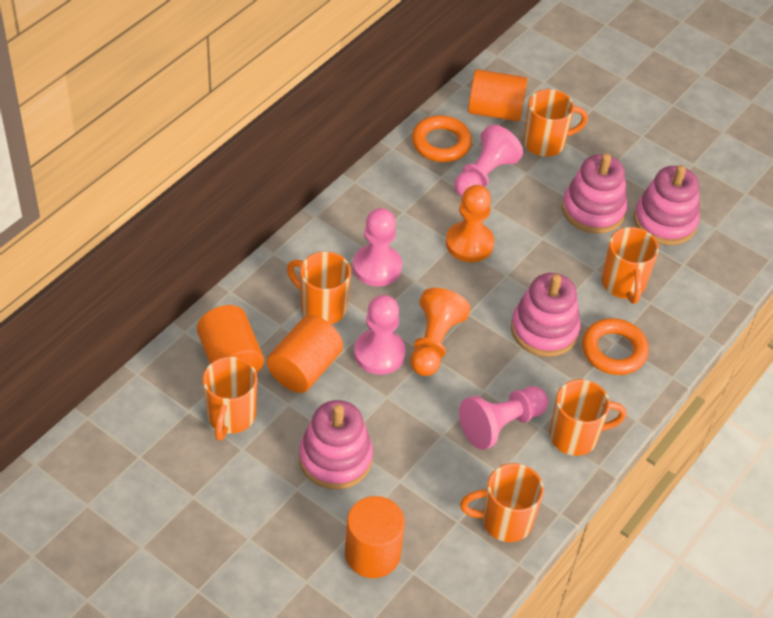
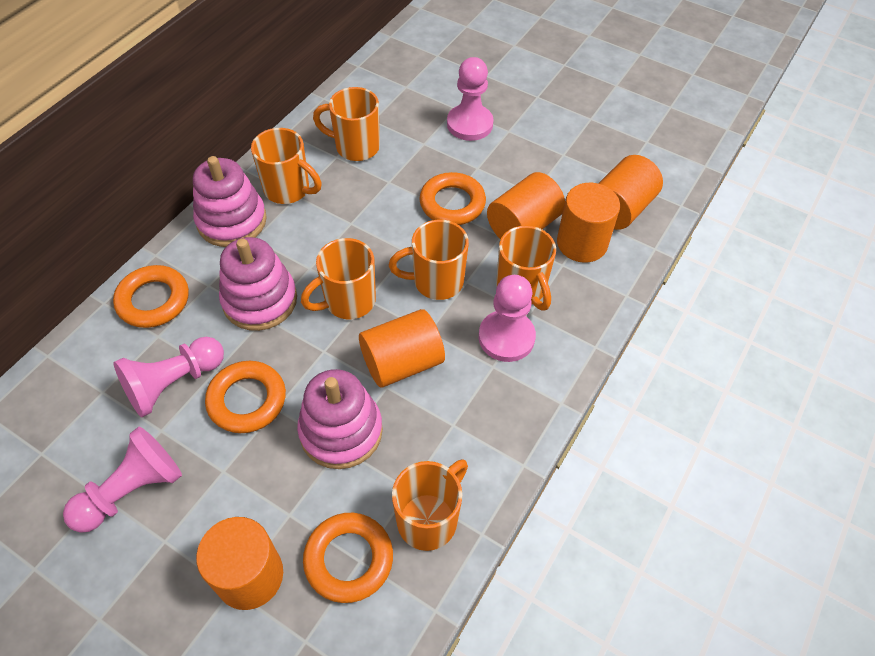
orange cylinder: [197,305,264,373] [267,315,343,393] [345,496,405,578] [468,69,528,121] = 4 -> [196,517,283,610] [359,309,445,388] [487,172,565,239] [557,183,620,263] [598,155,663,230] = 5
orange pawn: [410,288,470,376] [446,185,494,262] = 2 -> none = 0
orange ring: [412,115,472,162] [582,318,649,375] = 2 -> [113,265,189,328] [205,361,286,433] [303,513,393,603] [419,172,486,225] = 4
pink stacking toy: [299,400,373,489] [511,273,581,357] [562,153,627,234] [634,165,700,245] = 4 -> [193,156,267,247] [219,237,297,331] [297,369,383,469] = 3

